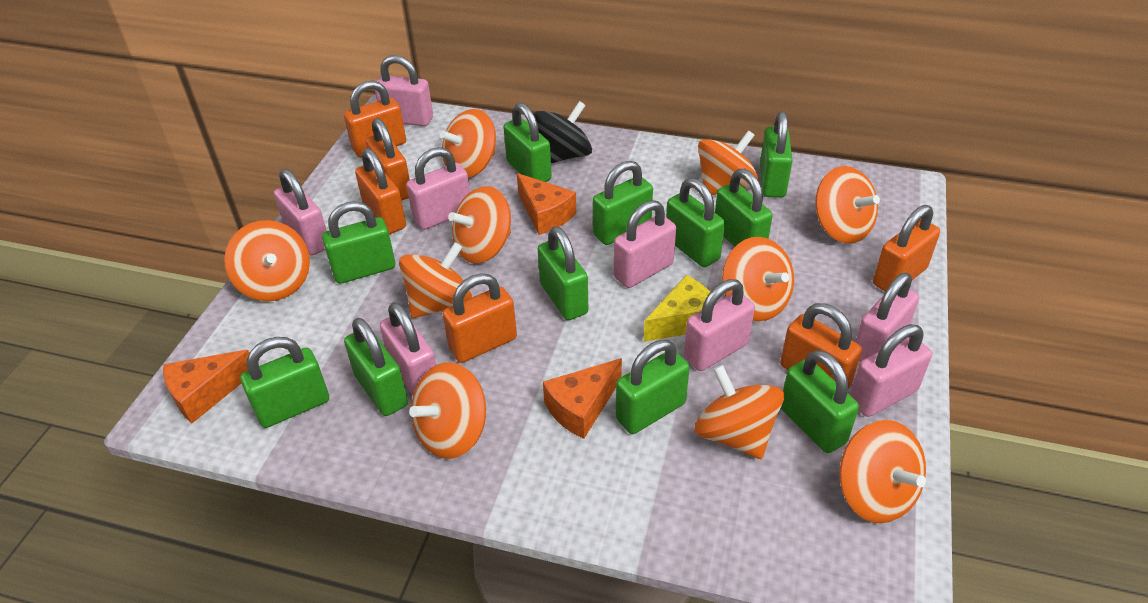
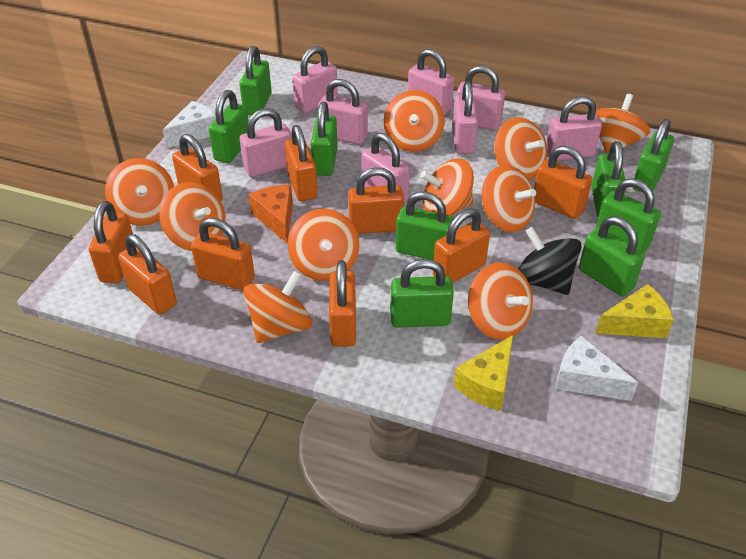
green padlock: [240,337,329,428] [322,201,396,284] [344,318,408,416] [503,103,552,182] [538,226,588,320] [593,161,653,245] [616,340,690,434] [666,178,725,267] [715,169,773,247] [760,111,793,198] [781,350,859,453] = 11 -> [208,90,249,163] [239,46,272,115] [311,102,338,176] [391,259,454,328] [396,192,454,260] [579,216,645,296] [591,141,626,217] [596,178,661,252] [633,119,674,192] = 9
orange cheese: [163,350,249,423] [517,173,576,235] [543,358,622,439] = 3 -> [248,185,293,244] = 1
orange padlock: [344,81,406,158] [355,148,406,234] [366,118,410,201] [442,273,517,363] [780,303,862,389] [873,205,940,292] = 6 -> [89,201,133,283] [118,234,177,315] [172,134,223,201] [191,218,255,291] [285,125,318,201] [329,260,356,347] [348,167,404,234] [433,209,490,283] [534,146,592,219] = 9
white cheese: none = 0 -> [163,101,216,148] [556,336,638,401] = 2
yellow cheese: [644,275,710,342] = 1 -> [454,335,513,411] [595,284,674,338] = 2

